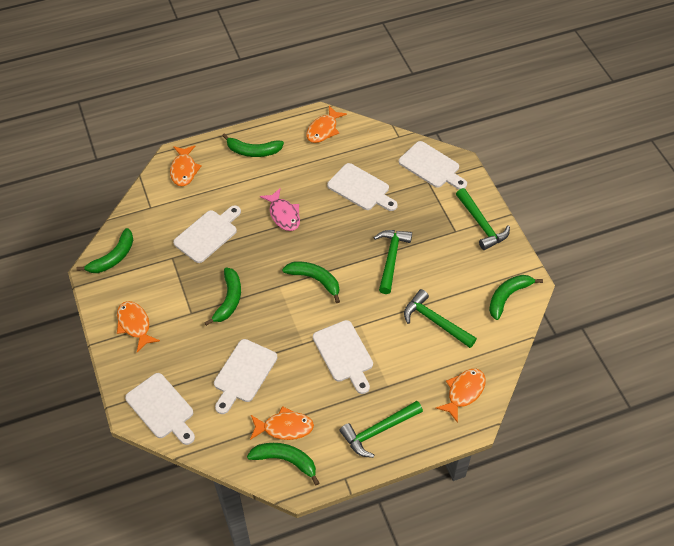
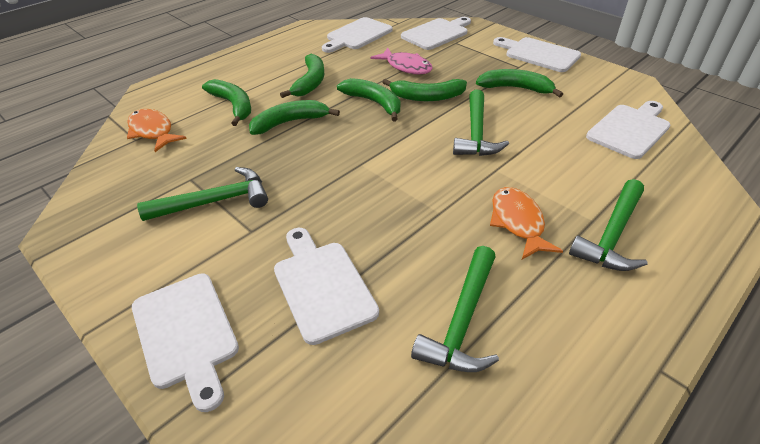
orange fish: [117,301,160,352] [170,145,202,186] [250,406,314,440] [306,106,347,143] [436,369,486,423] = 5 -> [127,109,187,152] [490,187,563,259] = 2

